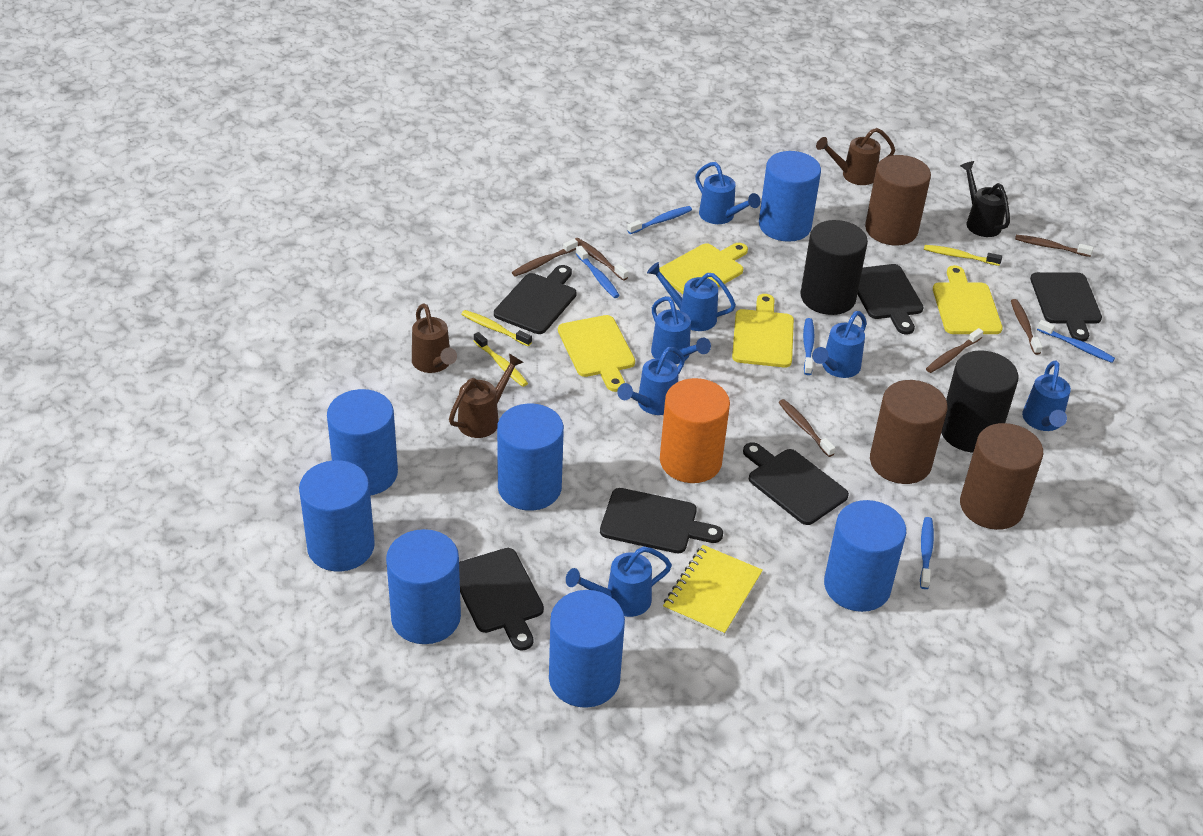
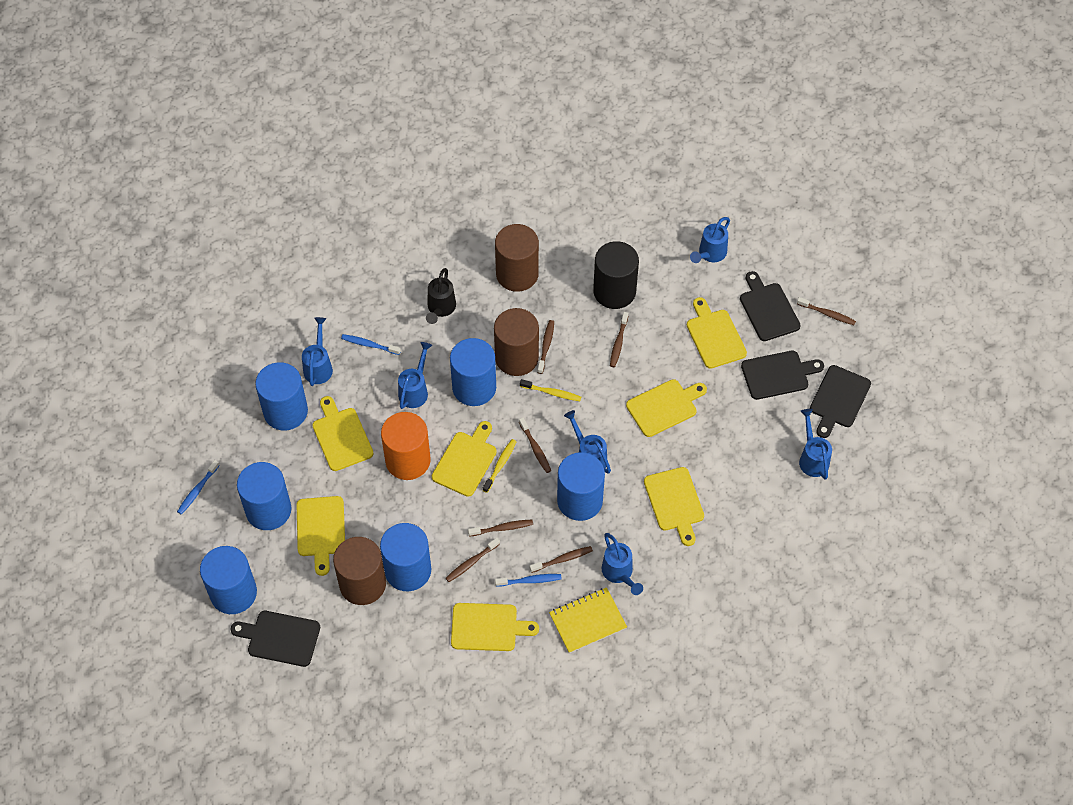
black cutting board: [459,548,544,650] [494,265,576,334] [600,488,723,553] [743,442,849,525] [857,264,924,334] [1030,272,1102,342] = 6 -> [230,611,320,667] [740,271,801,341] [741,351,824,400] [810,365,871,438] = 4
black cylinder: [801,220,868,315] [941,350,1019,453] = 2 -> [593,241,639,309] = 1
blue cylinder: [299,460,375,572] [327,389,398,496] [386,529,461,644] [497,403,564,511] [549,590,625,708] [759,151,821,242] [824,500,906,612] = 7 -> [200,546,257,614] [237,462,291,530] [255,362,308,430] [380,523,431,591] [450,338,496,406] [557,452,605,521] = 6
blue toothbrush: [575,246,620,298] [627,206,692,234] [803,318,814,375] [920,517,934,589] [1037,320,1115,363] = 5 -> [177,460,220,515] [341,334,401,355] [495,574,562,587] = 3
blue watering can: [566,546,672,617] [617,347,685,415] [647,262,736,331] [651,296,711,364] [695,162,760,224] [812,311,867,378] [1022,360,1071,431] = 7 -> [302,317,333,386] [398,342,432,409] [564,410,611,474] [602,533,643,595] [690,217,730,263] [799,409,832,480] = 6
brown toothbrush: [512,239,578,277] [575,238,628,281] [778,399,835,457] [926,328,983,373] [1011,299,1042,355] [1015,235,1093,257] = 6 -> [446,538,500,582] [468,520,533,537] [519,418,551,473] [529,546,593,573] [537,320,554,374] [610,312,628,367] [797,297,856,325] = 7
brown watering can: [412,303,457,373] [449,353,523,438] [816,128,895,185] = 3 -> none = 0
yellow cutting board: [558,315,635,392] [659,243,748,294] [732,294,794,367] [933,265,1003,334] = 4 -> [296,496,345,576] [312,396,374,471] [432,421,497,497] [451,603,539,651] [626,379,707,437] [644,467,704,546] [687,297,747,369] = 7
yellow toothbrush: [461,310,532,346] [474,332,528,387] [924,245,1002,266] = 3 -> [483,439,517,493] [520,379,581,401] = 2

